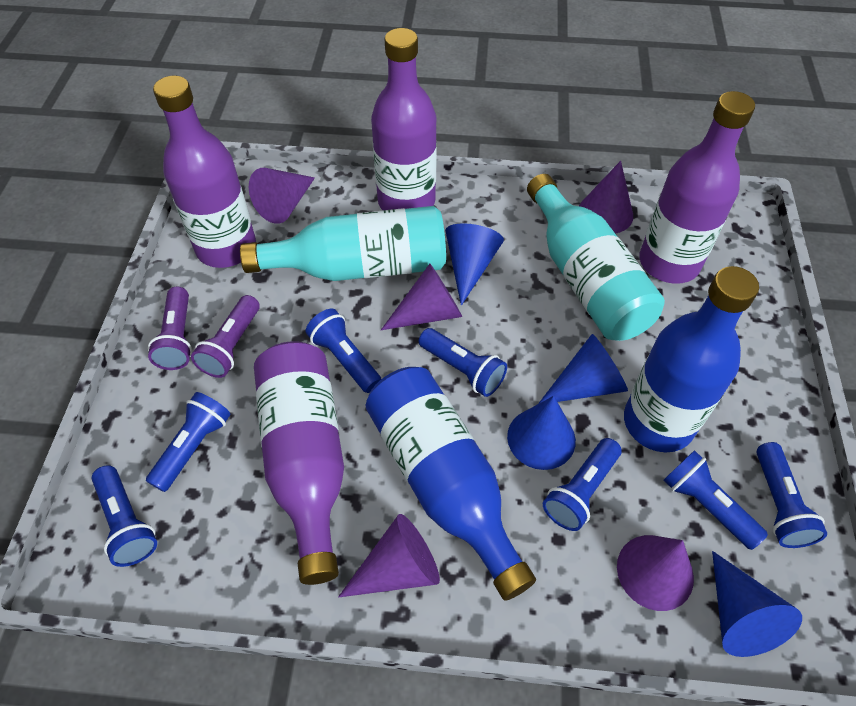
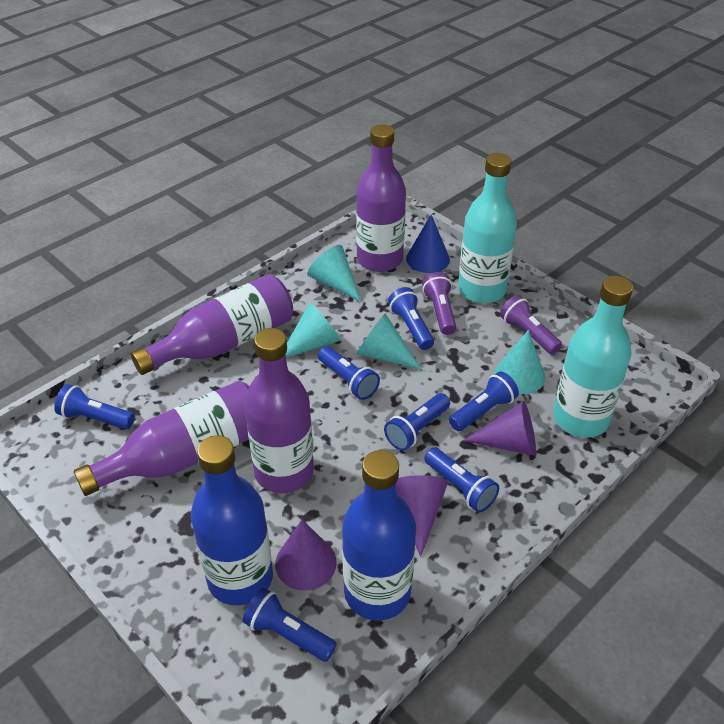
blue cone: [445,223,504,306] [507,396,576,470] [538,334,628,404] [712,551,802,657] = 4 -> [406,215,450,273] = 1
purple cone: [249,168,315,224] [338,514,440,598] [381,264,462,330] [579,161,633,234] [617,535,694,611] = 5 -> [275,520,337,591] [396,475,448,557] [463,401,536,456] = 3
turquoise cone: none = 0 -> [286,302,341,358] [307,245,361,302] [357,313,422,370] [494,330,545,394] = 4

